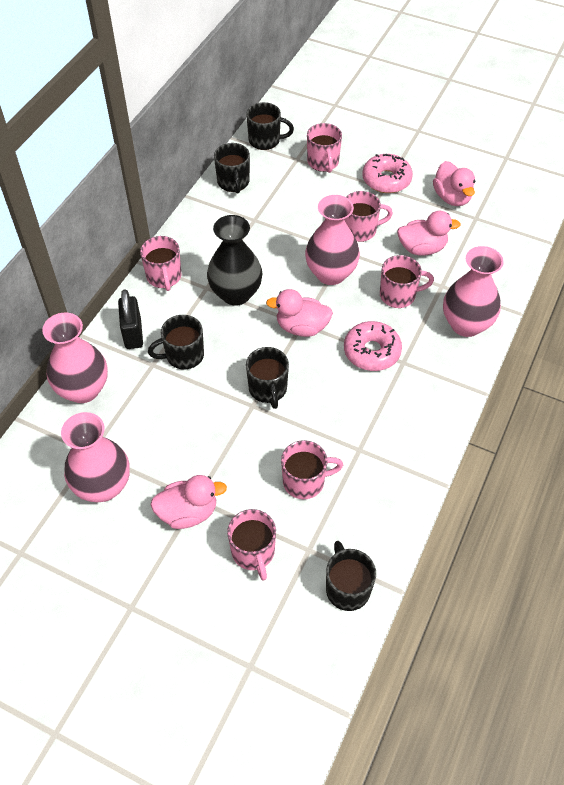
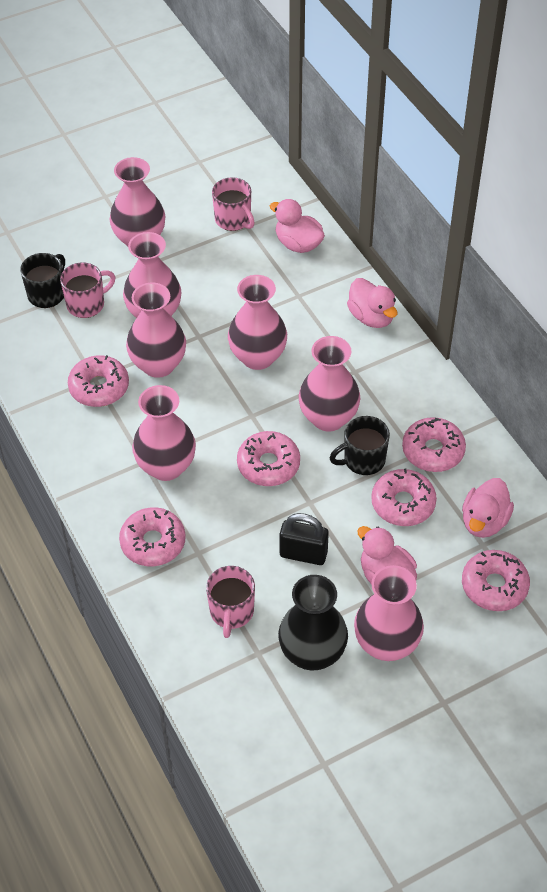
black mug: [148,315,204,370] [214,143,250,193] [246,102,294,150] [246,347,289,409] [326,541,376,611] = 5 -> [20,253,65,308] [329,416,390,475] = 2
pink donut: [344,321,402,371] [362,154,413,193] = 2 -> [68,355,129,407] [119,507,186,566] [237,431,300,486] [371,468,437,526] [402,417,466,472] [462,550,530,611] = 6
pink mug: [140,236,181,291] [227,509,276,581] [281,440,343,499] [307,123,342,173] [344,191,393,242] [380,255,434,308] = 6 -> [60,263,116,318] [206,566,255,638] [212,177,255,231] = 3
pink vase: [42,312,108,403] [61,412,130,502] [305,195,360,285] [443,246,504,337] = 4 -> [110,157,165,247] [123,232,181,318] [126,283,186,378] [132,385,196,481] [228,275,287,370] [299,336,360,431] [354,565,424,661] = 7

